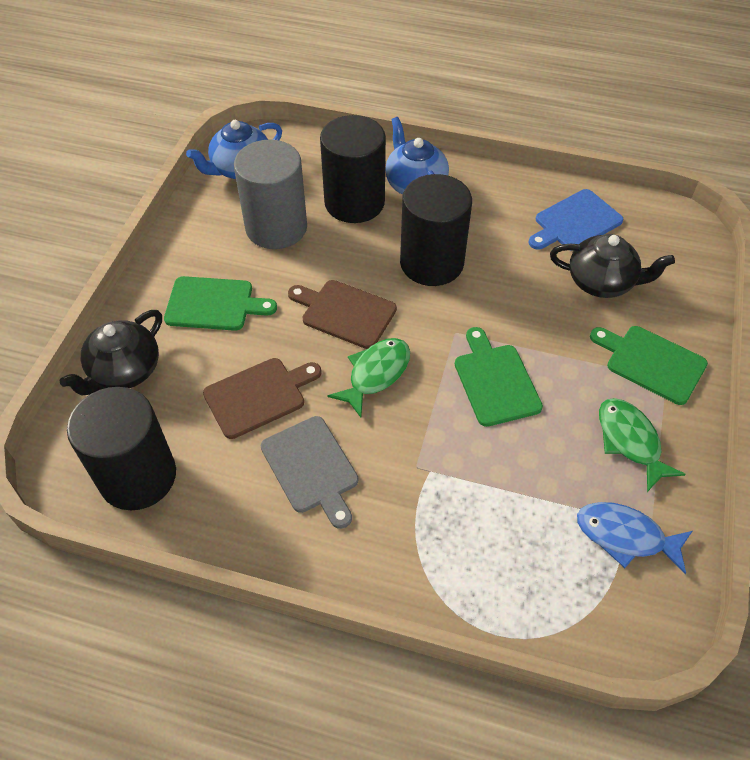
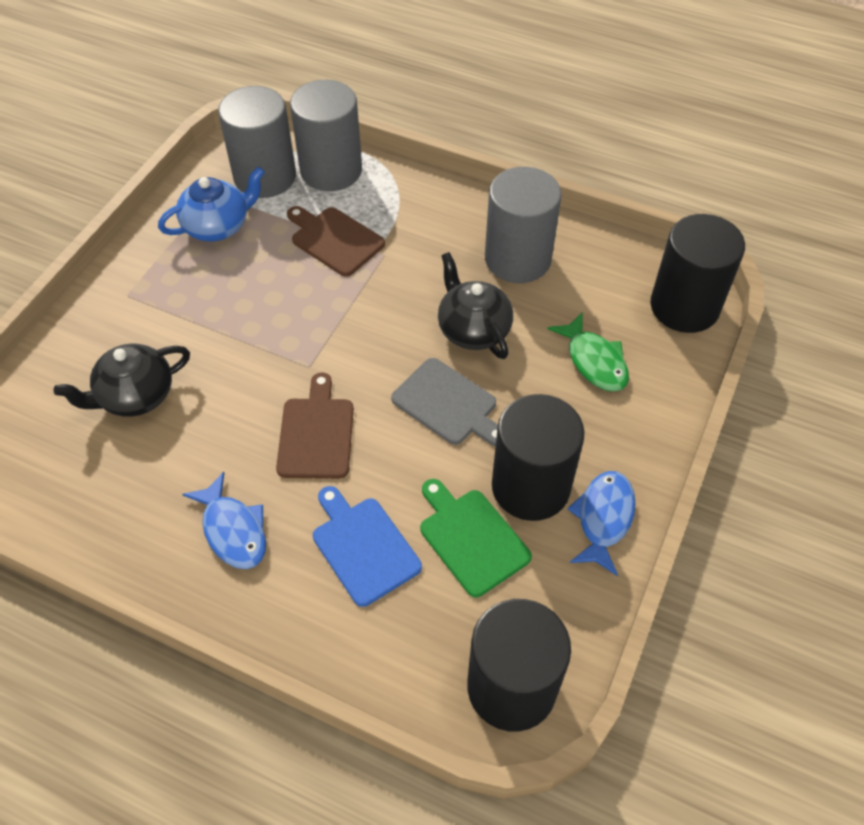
blue fish: [577,502,693,574] = 1 -> [182,472,266,569] [568,471,636,576] = 2
blue teapot: [186,120,282,179] [385,117,449,195] = 2 -> [158,166,265,241] = 1
green cutting board: [164,276,277,331] [455,327,543,427] [590,326,708,405] = 3 -> [420,479,532,597] = 1
green fish: [327,338,410,418] [599,398,686,492] = 2 -> [548,313,629,392] = 1
grey cylinder: [234,140,307,249] = 1 -> [218,86,296,198] [290,80,362,191] [485,167,562,283] = 3

